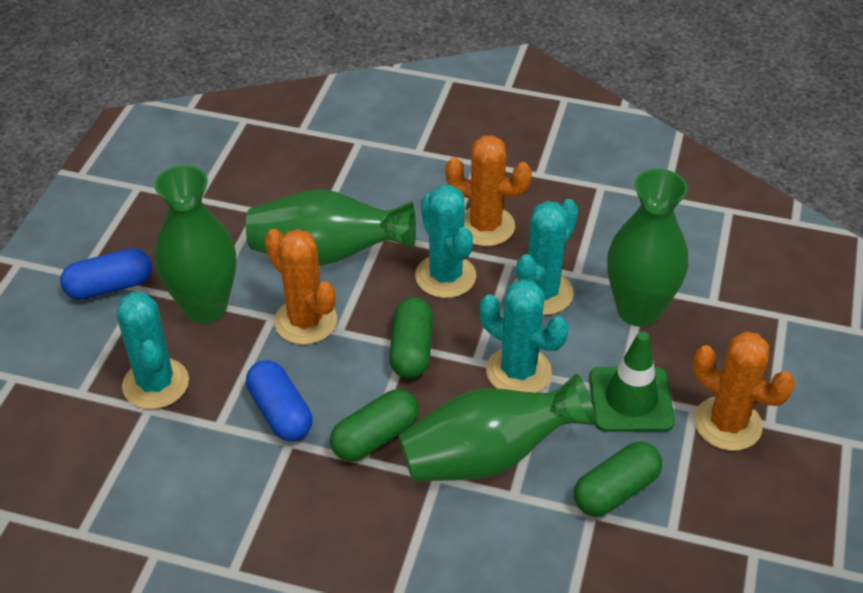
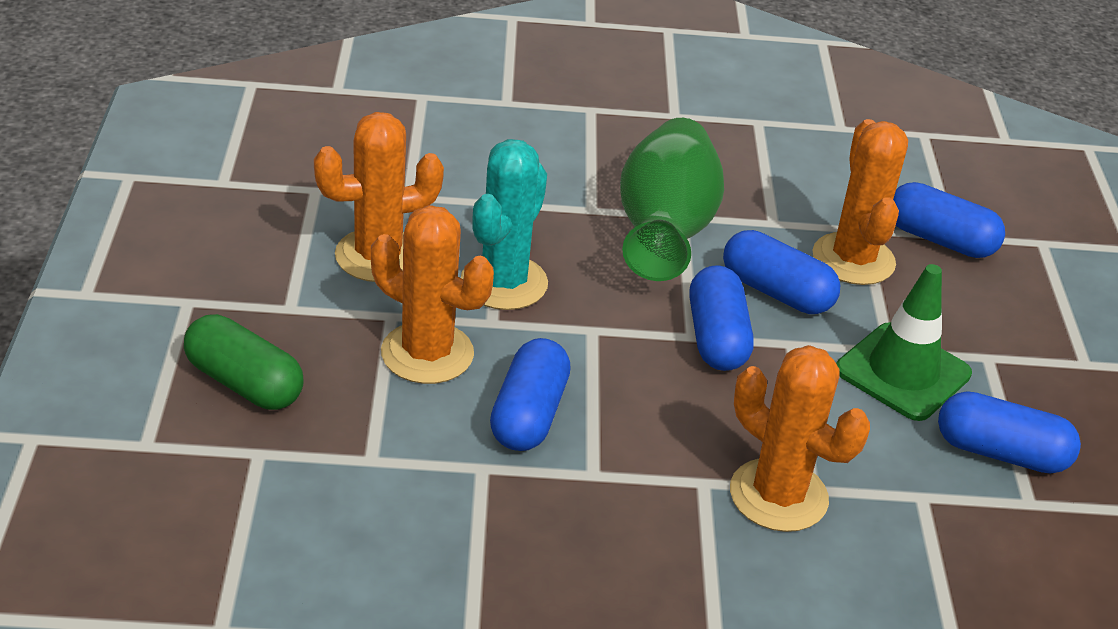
blue capsule: [60,248,152,300] [246,360,312,441] = 2 -> [490,338,571,451] [689,265,754,371] [723,230,840,314] [893,182,1005,258] [938,391,1081,474] = 5
green capsule: [330,389,419,461] [389,297,433,379] [574,442,662,517] = 3 -> [184,314,304,410] = 1
green vase: [154,165,236,323] [246,189,416,265] [399,374,595,482] [607,169,688,327] = 4 -> [620,118,724,281] = 1
orange cactus: [264,229,337,345] [445,135,532,246] [693,331,795,451] = 3 -> [314,112,444,282] [371,205,494,384] [730,345,870,532] [813,119,908,285] = 4
turquoise cactus: [117,292,189,409] [415,185,476,298] [480,279,569,393] [514,199,578,315] = 4 -> [461,139,548,310] = 1

